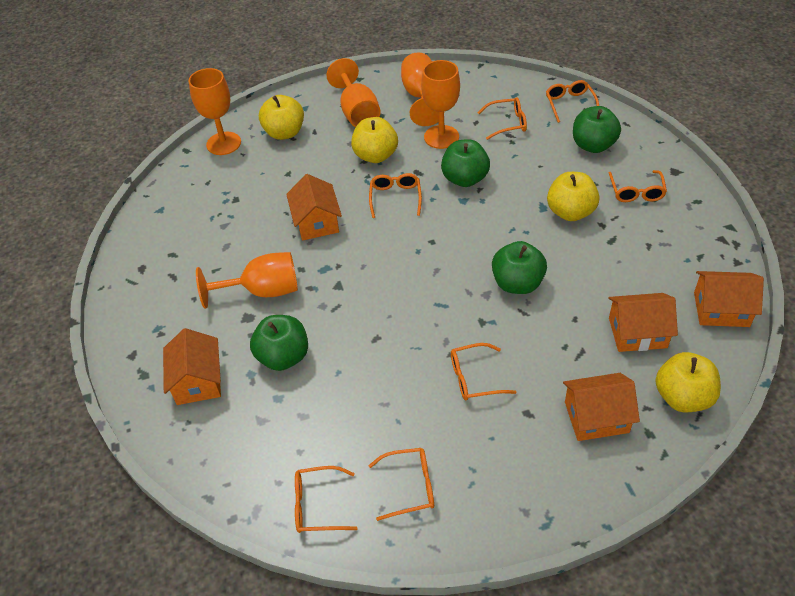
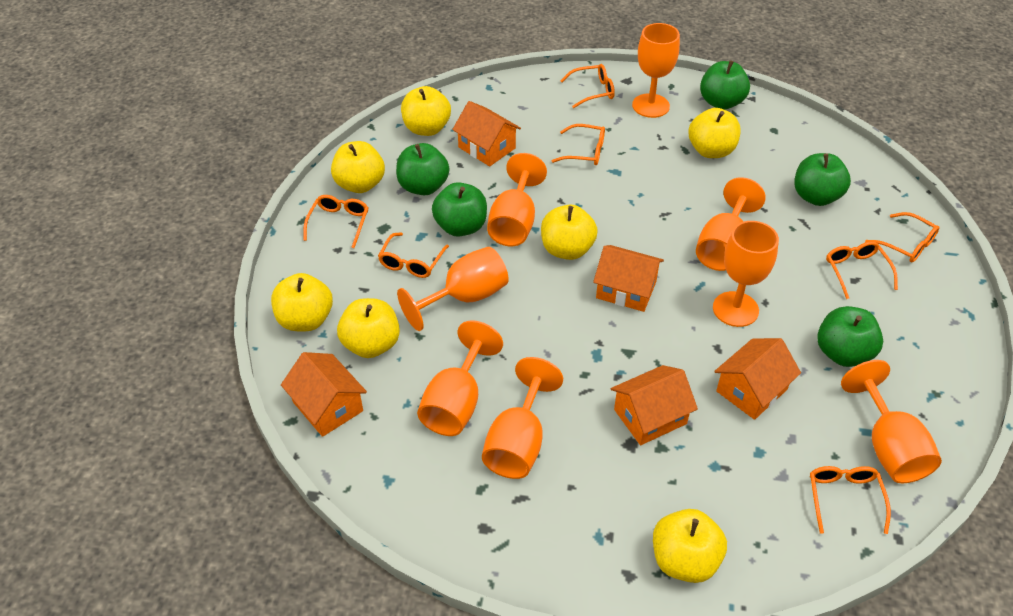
green apple: [250,315,308,371] [441,139,490,187] [492,241,547,294] [573,106,621,153] = 4 -> [396,143,449,195] [432,182,487,237] [700,60,750,110] [794,153,851,206] [817,306,883,367] = 5
orange goblet: [188,68,241,155] [196,252,298,309] [326,58,381,127] [401,53,438,126] [421,60,460,149] = 5 -> [397,247,509,331] [417,320,503,436] [482,357,563,479] [487,153,547,246] [632,23,680,118] [696,177,766,271] [713,221,779,327] [841,360,942,483] = 8
yellow apple: [259,95,304,140] [351,117,398,163] [547,172,599,221] [655,352,721,412] = 4 -> [271,273,333,331] [331,141,385,193] [337,298,400,358] [401,86,451,136] [541,205,598,260] [653,509,727,583] [688,108,741,158] = 7

